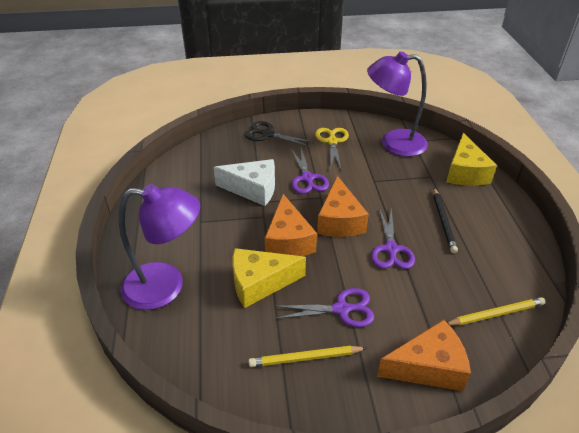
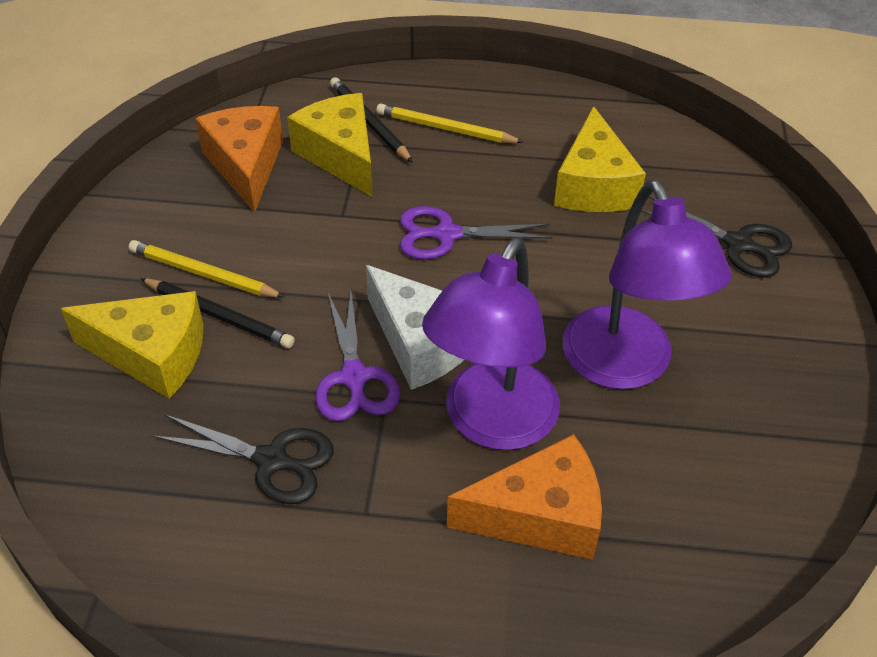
black pencil: [433,188,458,253] = 1 -> [140,278,295,348] [330,77,413,163] = 2
black scissors: [244,121,313,147] = 1 -> [152,414,334,504] [641,196,792,277] = 2
orange cheese: [265,194,317,256] [317,176,369,237] [377,320,471,391] = 3 -> [195,106,283,213] [447,434,602,560] = 2
purple scissors: [274,288,374,327] [291,148,329,194] [371,208,415,269] = 3 -> [315,291,400,421] [400,206,552,259] = 2
yellow cheese: [232,248,306,308] [446,133,497,186] = 2 -> [61,291,204,399] [287,93,373,197] [554,106,646,212] = 3
yellow scissors: [315,128,349,169] = 1 -> none = 0

